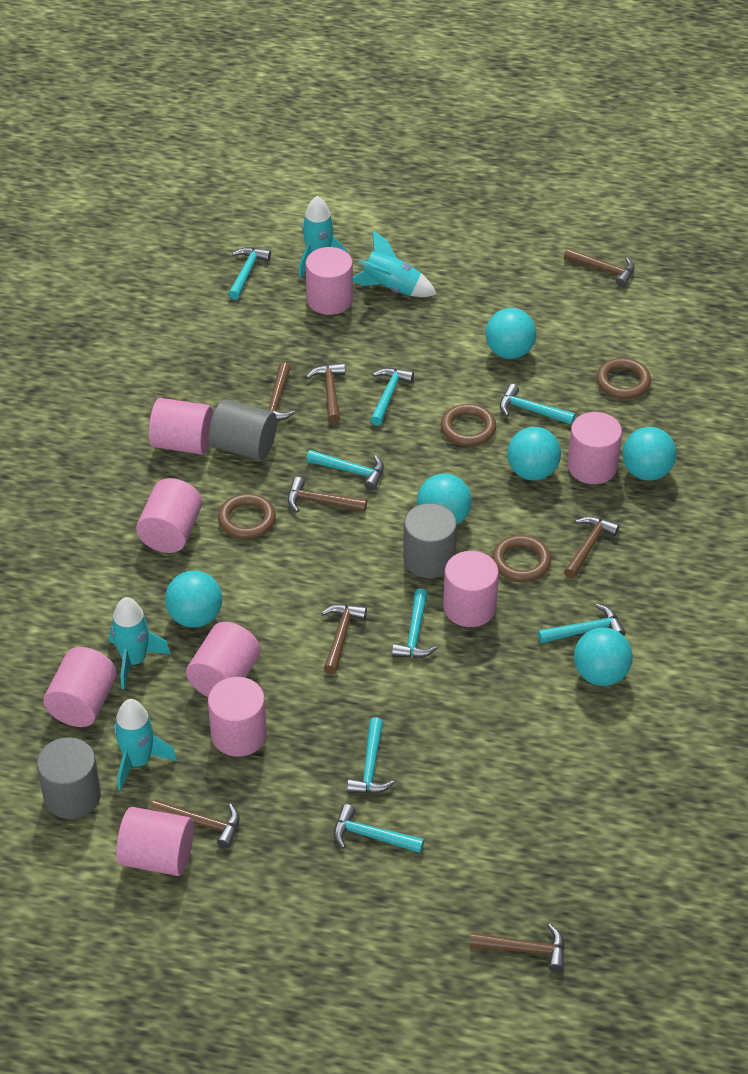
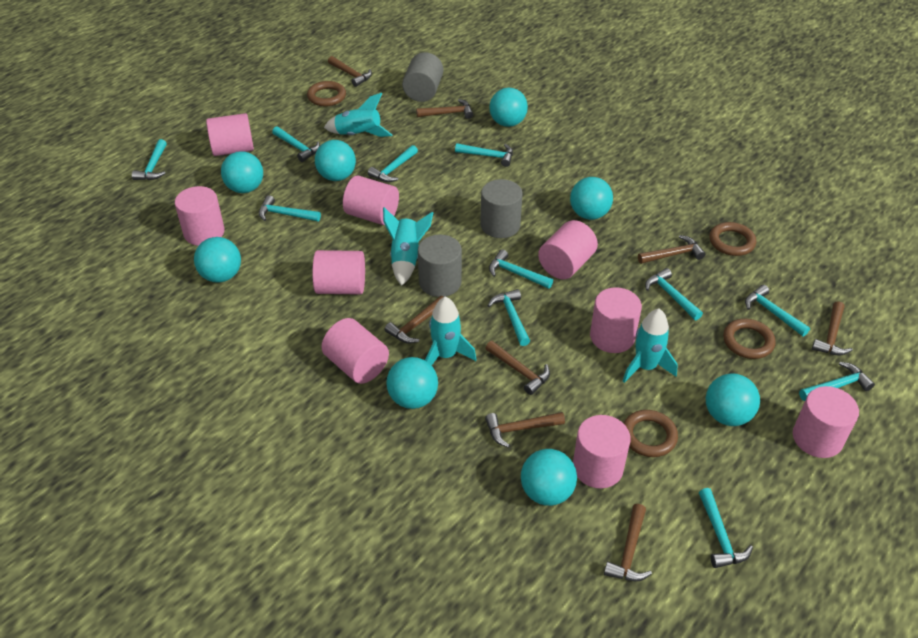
turquoise ball: [165,571,222,628] [417,473,472,525] [485,308,536,359] [507,427,561,480] [574,628,633,686] [622,427,676,481] = 6 -> [194,237,241,283] [221,151,263,193] [315,140,356,181] [386,357,438,409] [489,88,528,127] [521,449,577,506] [570,177,613,220] [706,374,760,426] = 8
turquoise hammer: [228,247,271,300] [306,450,384,490] [334,804,424,853] [347,717,395,794] [370,368,414,426] [392,588,438,658] [500,384,576,425] [538,604,625,644] = 8 -> [132,139,167,180] [259,195,321,221] [272,126,320,162] [368,145,418,182] [455,143,513,167] [488,289,530,346] [489,249,553,289] [645,268,703,320] [699,488,753,568] [745,285,810,336] [799,362,875,401] = 11

